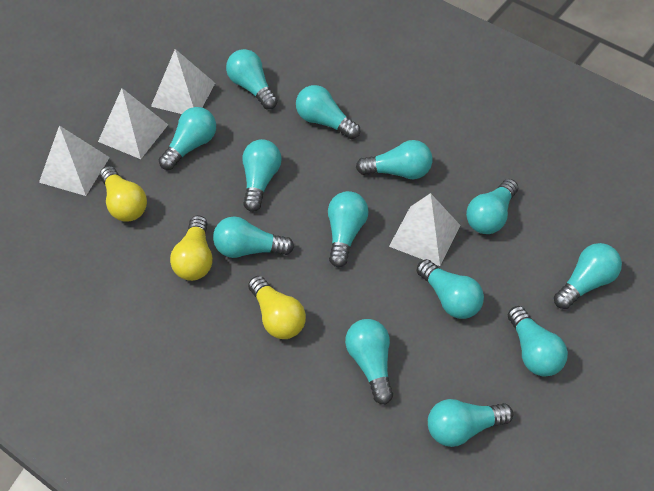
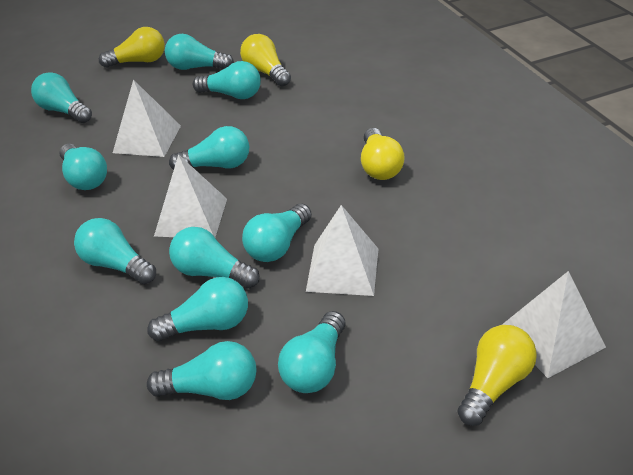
turquoise light bulb: [159,107,216,170] [213,216,294,258] [226,49,278,109] [242,139,282,212] [296,85,360,139] [328,191,369,267] [345,319,393,404] [356,140,432,179] [416,259,484,319] [428,399,513,447] [466,179,518,234] [508,306,568,377] [554,243,622,309] = 13 -> [31,72,92,123] [59,144,107,190] [74,218,156,284] [147,277,248,341] [147,341,256,400] [165,34,234,70] [169,126,249,170] [169,227,260,289] [193,61,261,99] [242,203,312,262] [278,311,345,393] = 11
yellow light bulb: [100,166,147,221] [170,215,213,281] [248,276,306,339] = 3 -> [99,27,165,68] [240,34,291,87] [361,128,405,180] [457,325,537,426] = 4

